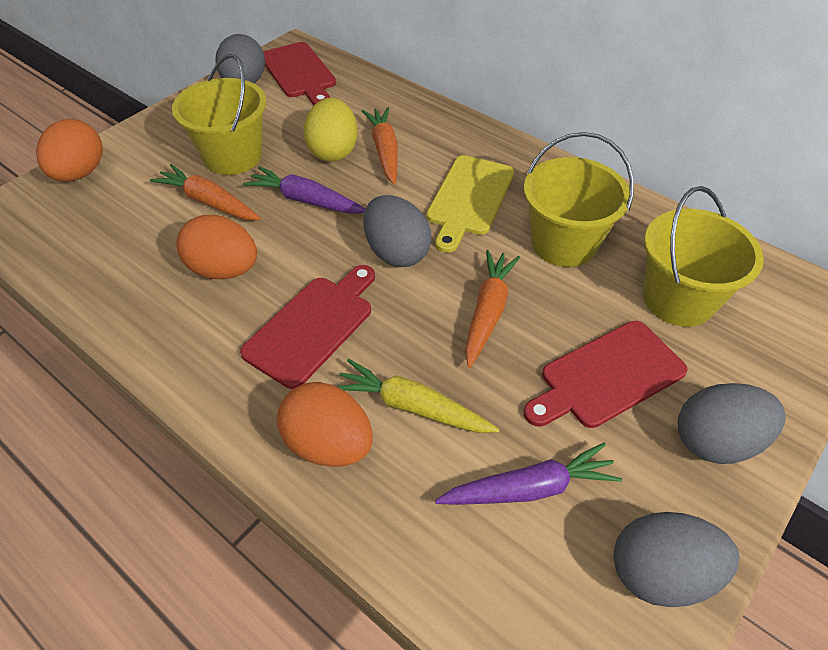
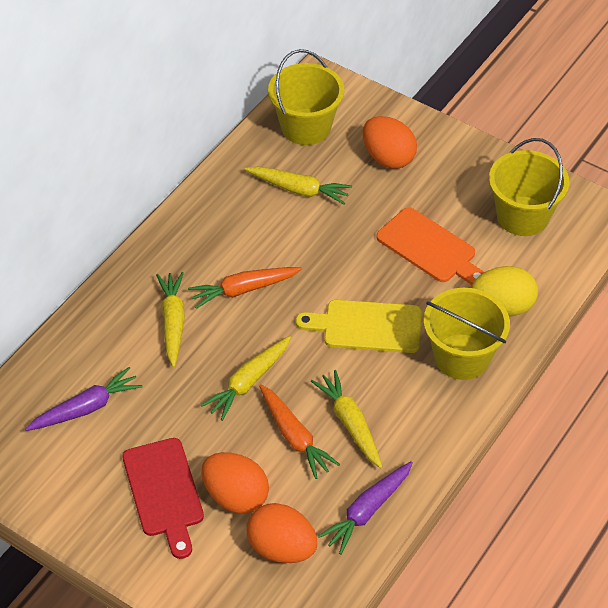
grey egg: [215,34,265,84] [364,195,432,267] [614,512,739,607] [678,383,786,464] = 4 -> none = 0
orange carrot: [150,164,261,220] [362,107,398,185] [465,250,520,368] = 3 -> [188,267,302,309] [259,384,340,479] = 2
orange cutting board: none = 0 -> [376,207,485,285] = 1
red cutting board: [240,265,375,389] [263,42,336,105] [524,321,688,428] = 3 -> [122,438,204,559] = 1
yellow carrot: [336,359,500,433] = 1 -> [156,272,185,367] [201,336,291,421] [245,166,352,205] [311,370,382,468] = 4

